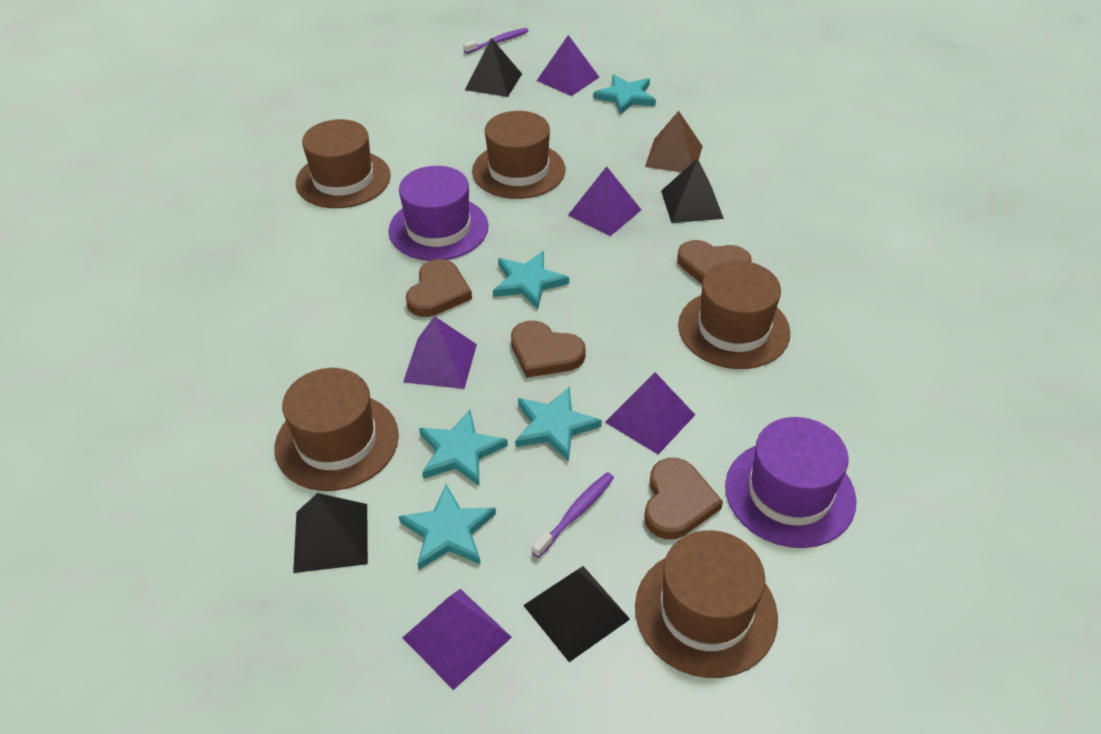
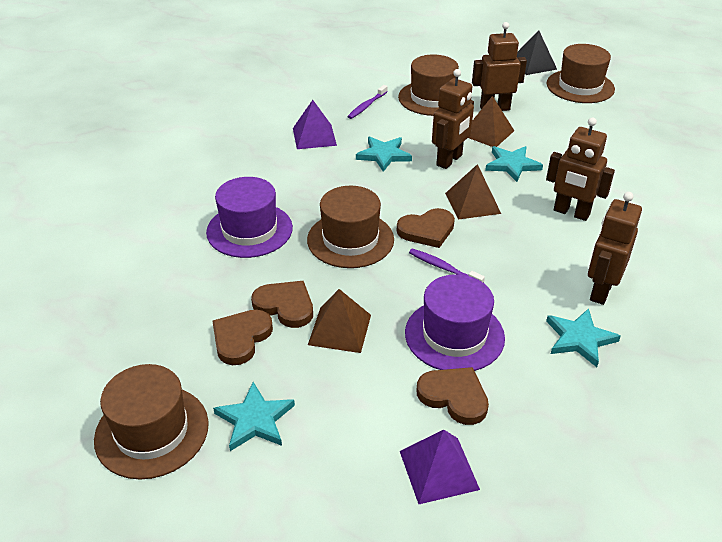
black pyramid: [293,493,368,573] [465,38,522,97] [523,566,630,662] [661,158,724,223] = 4 -> [517,30,557,75] = 1
brown hat: [275,368,399,491] [296,119,391,208] [472,111,565,199] [635,530,778,678] [678,261,790,369] = 5 -> [94,364,209,480] [307,186,394,268] [398,54,459,116] [546,44,615,103] = 4
brown pyramid: [645,111,702,172] = 1 -> [308,289,371,353] [445,164,501,220] [468,96,514,147] = 3
brown robot: none = 0 -> [432,69,474,169] [472,22,527,111] [546,117,615,221] [588,192,642,305] = 4
purple pyramid: [402,589,512,690] [403,316,477,389] [537,35,599,96] [568,166,641,236] [605,372,695,454] = 5 -> [293,100,337,149] [400,430,480,504] = 2
turquoise star: [399,484,496,570] [419,410,508,486] [493,251,569,309] [515,387,602,462] [593,74,656,115] = 5 -> [213,382,295,451] [356,136,412,172] [485,146,543,182] [546,308,621,367] = 4

